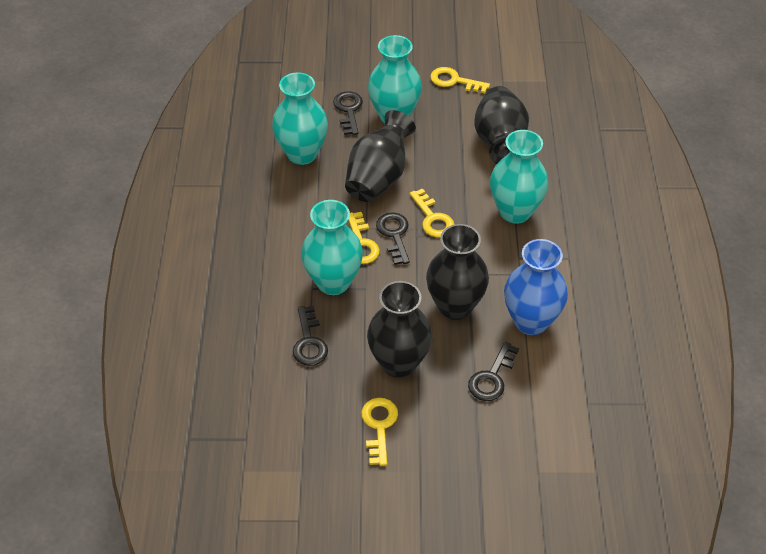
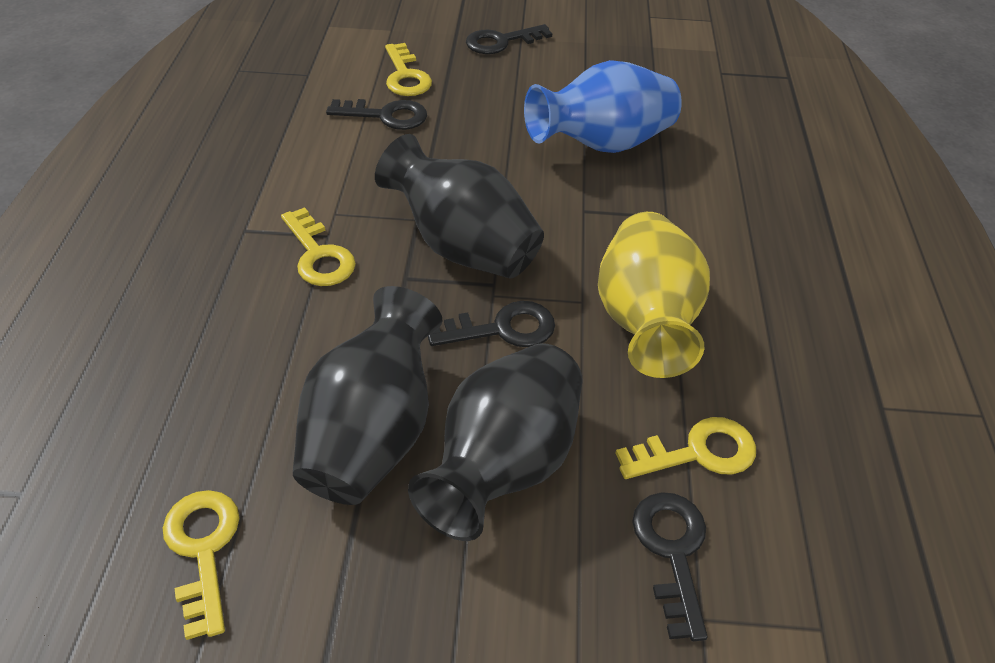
black vase: [345,110,416,202] [367,281,432,378] [426,224,489,320] [474,86,529,164] = 4 -> [293,286,442,505] [375,134,544,278] [408,343,583,541] = 3
turquoise vase: [272,72,328,165] [301,200,363,295] [368,35,422,124] [490,130,548,224] = 4 -> none = 0
yellow vase: none = 0 -> [598,212,710,378] = 1

